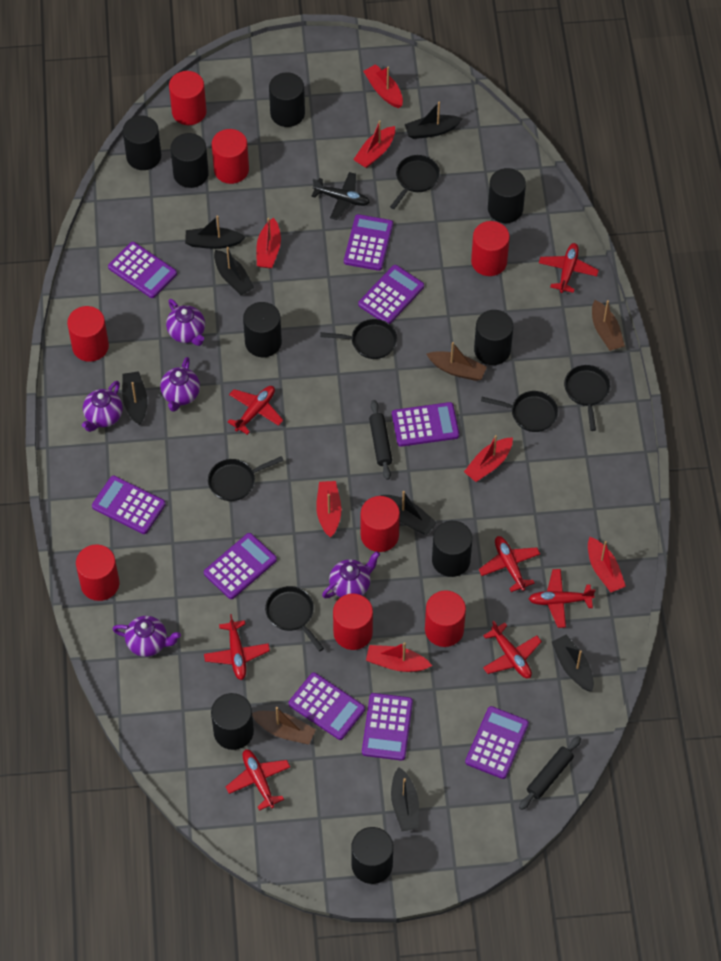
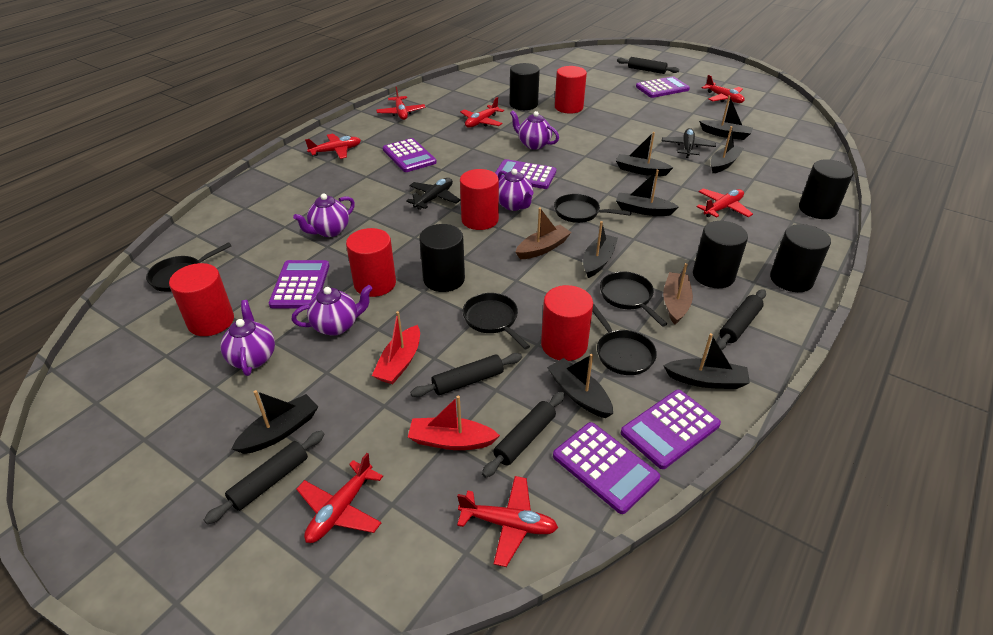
black boat: [122,371,148,426] [185,216,245,249] [214,247,254,295] [381,491,437,535] [391,767,420,831] [405,102,462,139] [552,635,594,692] = 7 -> [231,390,318,454] [547,354,613,418] [583,221,618,278] [616,132,673,176] [616,170,679,216] [663,333,750,389] [699,95,753,140] [711,126,744,173] = 8
black cylinder: [123,116,161,170] [170,133,209,188] [211,693,254,750] [243,302,282,357] [269,72,305,127] [351,827,393,884] [432,521,472,577] [474,310,513,365] [488,168,526,223] = 9 -> [419,224,465,292] [510,63,540,110] [693,221,748,288] [770,224,831,292] [799,159,854,219] = 5
black pan: [208,456,284,501] [265,586,324,652] [320,319,397,359] [390,155,440,209] [481,391,558,432] [564,365,610,431] = 6 -> [146,242,232,292] [462,293,530,349] [554,194,632,223] [592,304,657,375] [600,272,667,327] = 5
black plane: [311,172,370,220] = 1 -> [406,178,461,210] [662,128,716,158] = 2
black rolling pin: [369,400,392,480] [519,736,581,810] = 2 -> [204,431,325,524] [410,353,522,397] [482,392,564,478] [617,57,679,74] [717,289,766,350] = 5
brown boat: [252,707,316,745] [427,342,487,381] [592,300,625,351] = 3 -> [515,208,572,259] [663,263,693,325] = 2
purple calculator: [92,476,166,534] [108,242,177,298] [204,533,277,599] [289,672,365,740] [344,214,393,271] [358,265,424,324] [362,693,413,761] [392,402,459,447] [465,706,529,779] = 9 -> [269,260,329,309] [383,138,437,172] [495,159,556,189] [553,422,660,514] [621,390,721,469] [636,76,690,98] = 6
red boat: [257,218,281,268] [316,481,342,538] [353,120,395,168] [363,64,403,108] [366,642,432,672] [464,435,513,482] [588,537,626,592] = 7 -> [372,311,420,384] [408,396,500,450] = 2
red cylinder: [67,306,109,362] [76,545,119,601] [169,71,207,125] [212,129,249,184] [333,594,373,650] [361,496,400,552] [425,590,466,647] [471,221,510,276] = 8 -> [169,263,234,336] [346,228,396,297] [460,169,499,230] [541,285,593,361] [555,66,587,114] = 5

